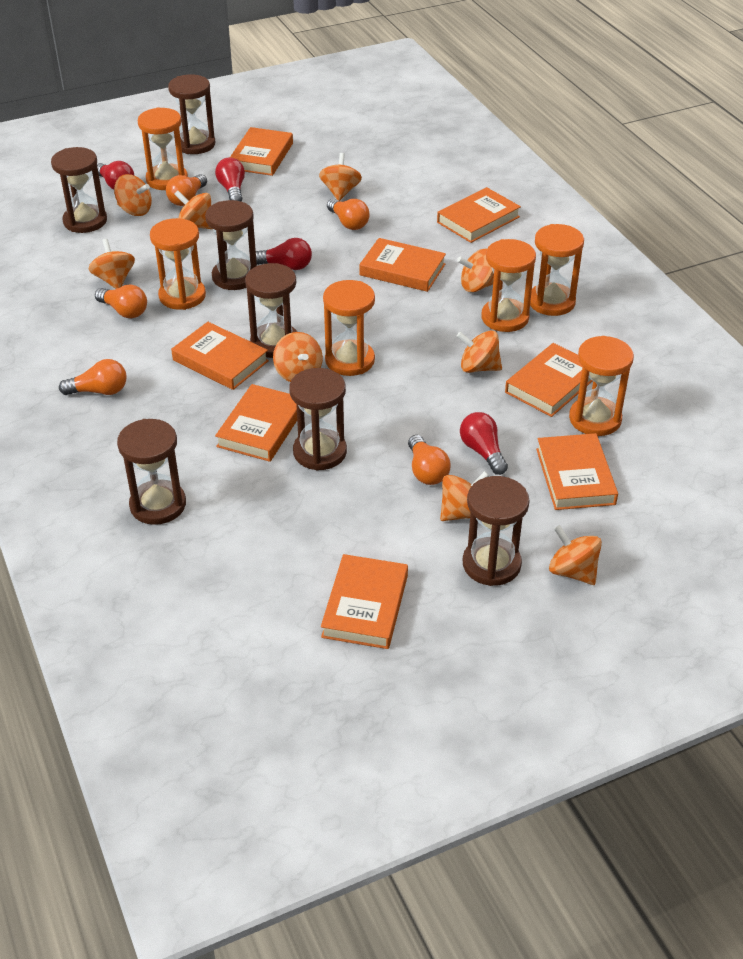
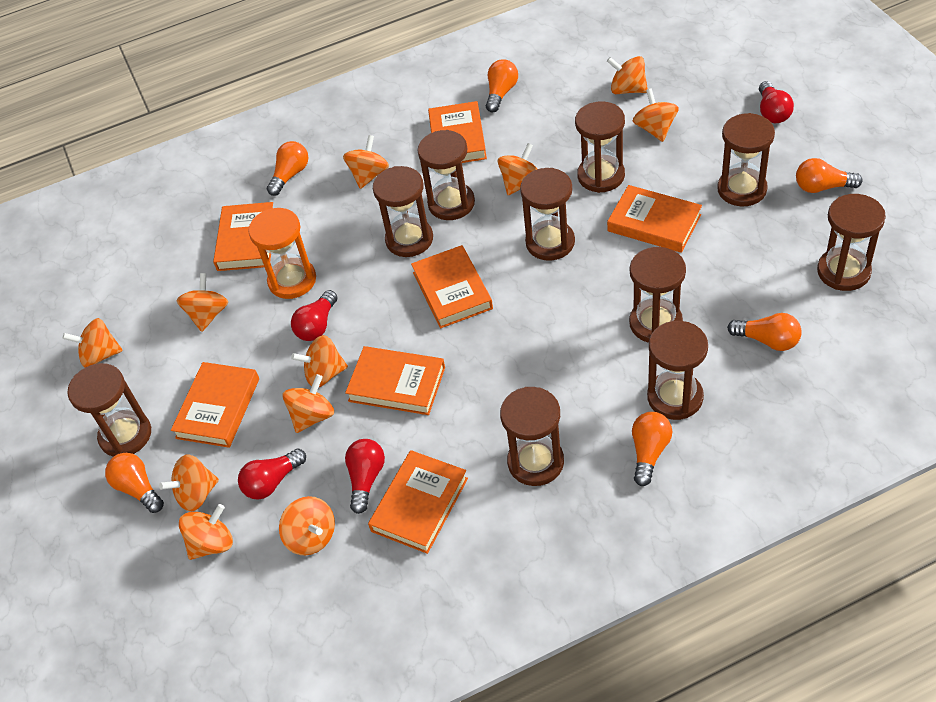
brown hourglass: [51,147,107,233] [117,419,186,525] [168,74,215,154] [205,200,257,290] [245,263,297,358] [289,368,347,470] [463,476,530,586] = 7 -> [67,363,151,457] [373,166,433,257] [417,130,475,220] [500,387,564,486] [520,168,575,261] [575,101,625,193] [629,247,686,343] [647,321,708,420] [717,113,775,206] [817,194,886,291] = 10
orange book: [171,322,269,390] [215,384,297,462] [230,127,293,176] [321,554,408,649] [360,238,446,292] [437,187,521,243] [505,343,593,417] [536,433,618,510] = 8 -> [171,362,259,448] [213,202,273,271] [345,346,445,415] [368,450,468,554] [411,245,493,328] [428,101,487,163] [607,185,702,253] = 7
orange hourglass: [138,107,188,190] [150,218,206,310] [323,280,375,376] [481,239,536,332] [530,224,584,316] [569,336,634,436] = 6 -> [248,208,316,299] = 1
orange light bulb: [59,359,127,395] [95,284,147,318] [166,174,207,206] [327,199,370,230] [408,435,450,485] = 5 -> [105,453,164,513] [267,141,308,196] [486,59,518,112] [632,412,672,486] [727,313,802,351] [796,158,862,193] = 6
orange spinning top: [89,239,135,289] [114,174,152,216] [175,190,212,229] [273,332,323,382] [319,153,362,201] [440,471,489,521] [457,249,494,292] [457,330,502,373] [549,525,602,585] = 9 -> [63,318,123,367] [159,454,219,511] [176,273,228,332] [179,504,233,560] [279,496,335,555] [283,374,334,433] [291,335,348,387] [343,135,389,189] [498,143,537,195] [607,56,648,94] [633,88,679,142] = 11

